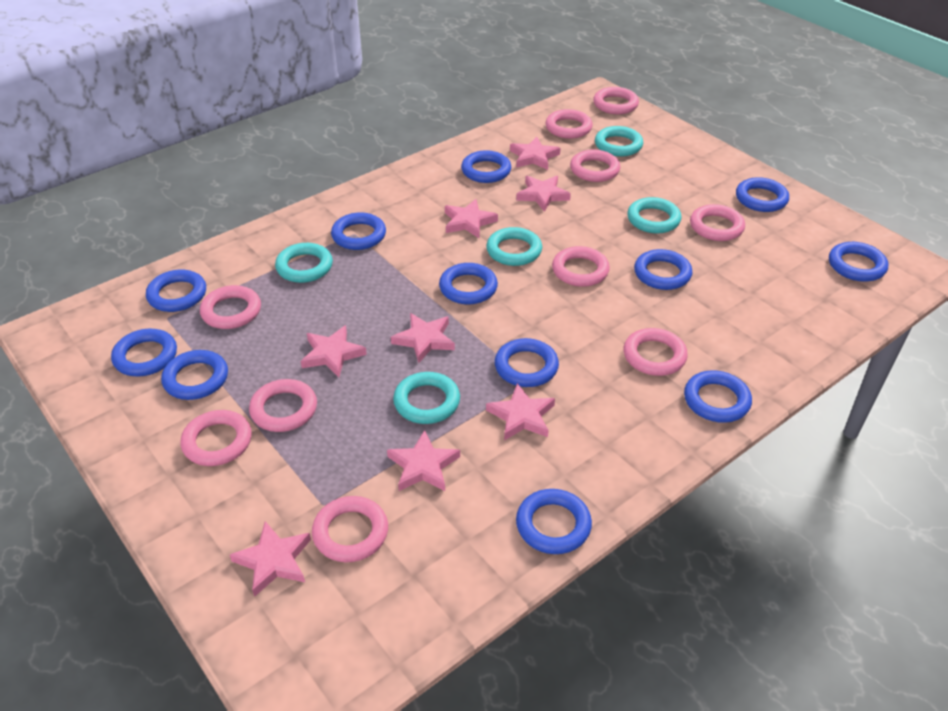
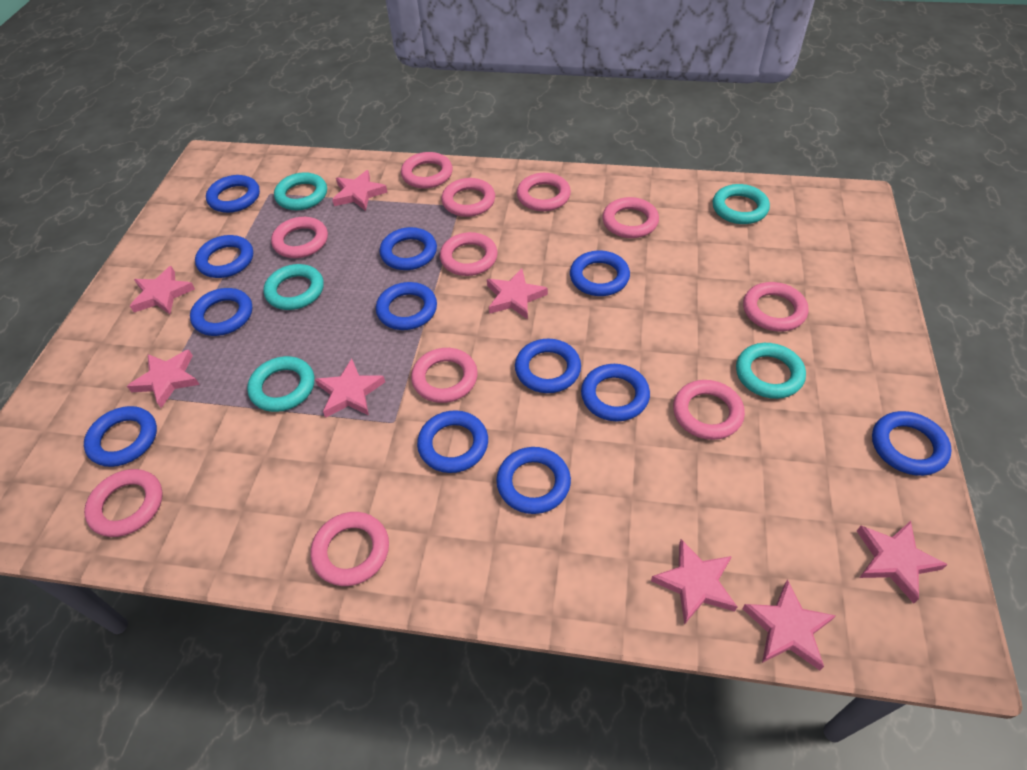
pink ring: [181,410,252,466] [200,285,261,329] [249,379,317,432] [312,496,388,562] [545,109,593,139] [552,246,610,287] [570,150,620,182] [593,87,639,114] [624,328,688,376] [690,204,745,241] = 10 -> [84,469,163,537] [271,217,328,258] [311,512,389,586] [401,152,453,189] [411,348,478,403] [440,232,498,276] [441,178,495,217] [517,173,571,211] [602,197,659,238] [673,380,745,440] [743,282,808,331] = 11

